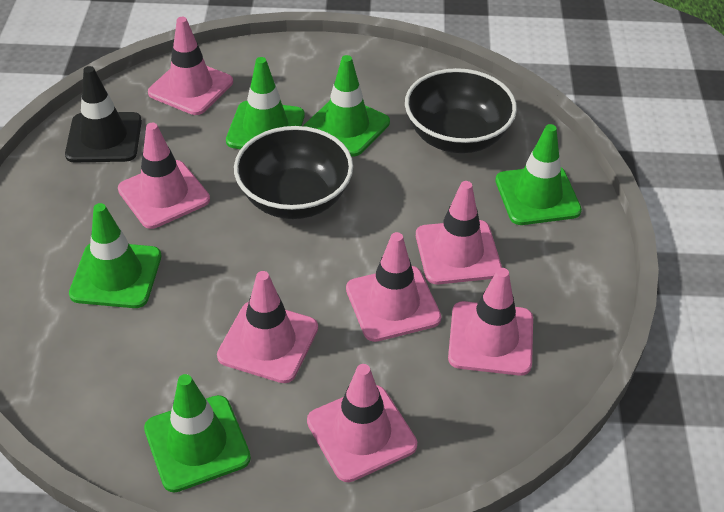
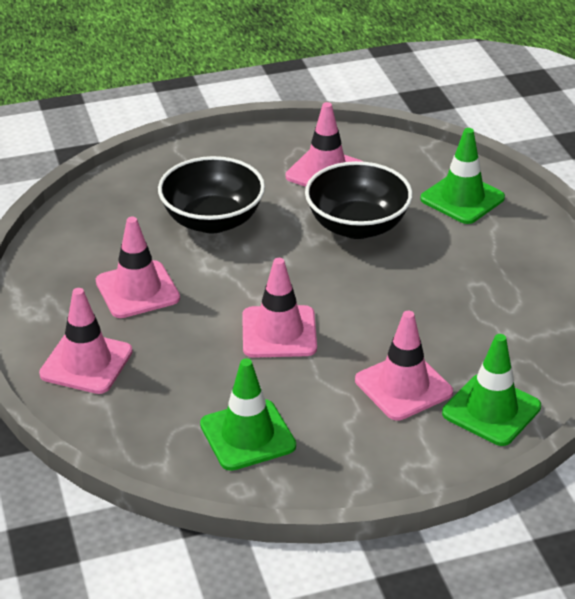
black traffic cone: [65,66,142,163] = 1 -> none = 0
green traffic cone: [69,203,161,308] [144,374,251,492] [226,57,305,149] [303,55,390,156] [495,124,582,225] = 5 -> [200,358,296,471] [420,128,505,224] [442,334,541,446] = 3
pink traffic cone: [118,123,210,229] [148,17,233,115] [217,271,318,383] [307,364,417,482] [346,232,441,342] [416,181,502,284] [448,268,533,376] = 7 -> [39,288,133,394] [96,217,180,318] [242,258,317,358] [286,102,363,187] [355,311,453,421] = 5

